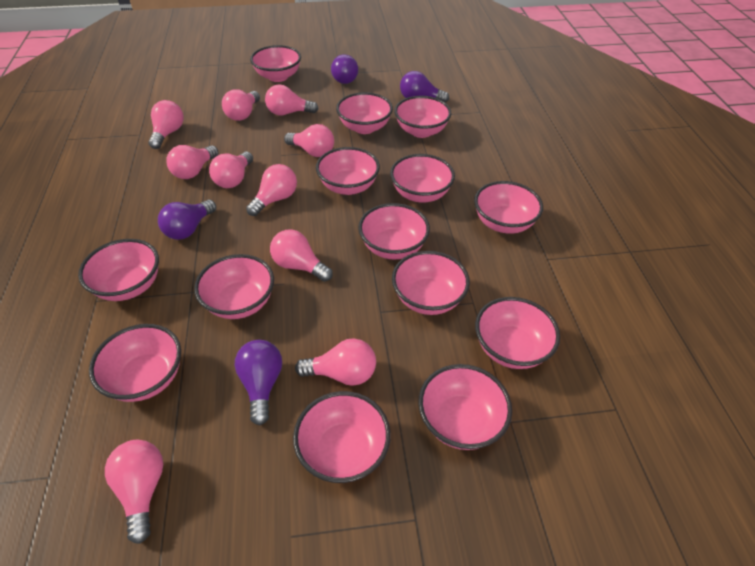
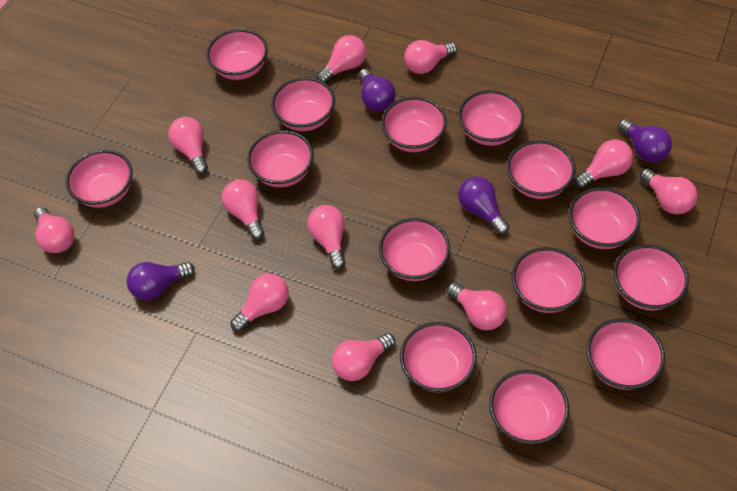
pink light bulb: [105,440,163,544] [148,100,184,149] [166,145,219,179] [209,152,253,188] [222,89,260,121] [246,164,297,216] [265,84,319,115] [270,230,333,282] [284,124,334,157] [295,339,376,386] = 10 -> [34,207,74,253] [168,117,208,174] [222,179,264,240] [230,273,289,332] [307,205,346,269] [317,35,366,83] [332,333,395,381] [404,40,457,74] [447,282,507,330] [574,140,633,189] [640,168,697,214] = 11

